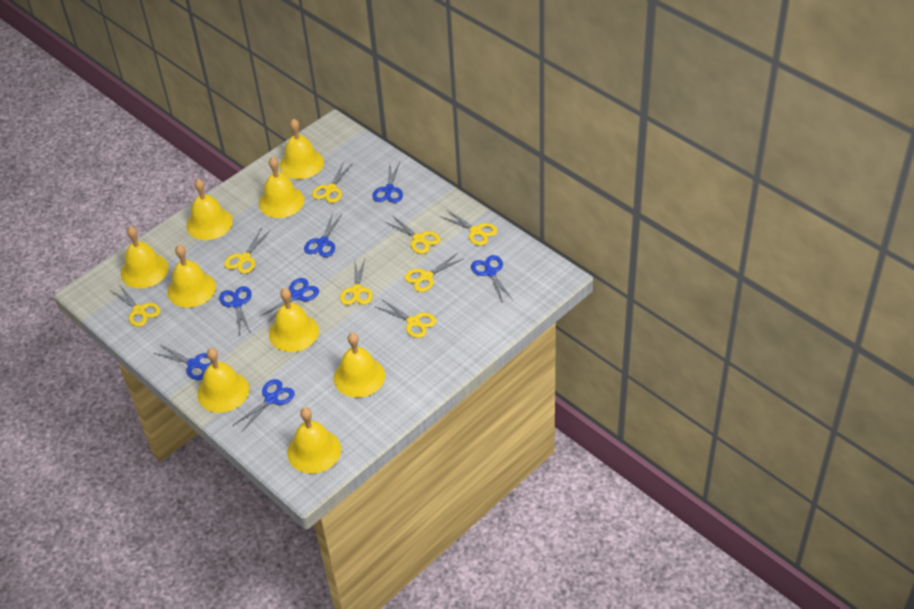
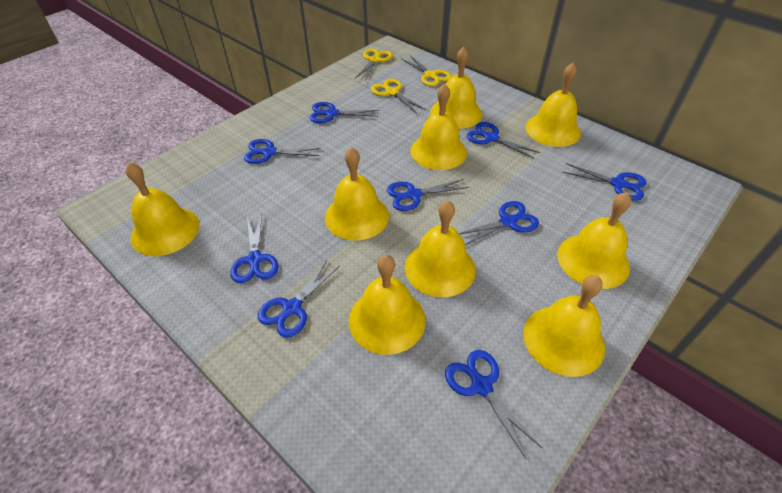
blue scissors: [153,344,212,380] [219,286,252,336] [233,379,295,431] [261,278,319,323] [304,212,343,257] [372,162,403,203] [471,255,513,303] = 7 -> [230,214,278,283] [244,139,321,164] [258,260,340,338] [310,102,379,123] [387,179,469,211] [445,350,542,459] [459,201,539,245] [467,122,540,159] [562,163,647,201] = 9
yellow scissors: [111,284,160,327] [224,229,270,274] [312,161,353,203] [340,258,373,305] [376,299,436,338] [385,215,440,254] [404,253,465,292] [440,209,498,246] = 8 -> [355,48,393,81] [371,79,426,113] [402,55,452,87] = 3

